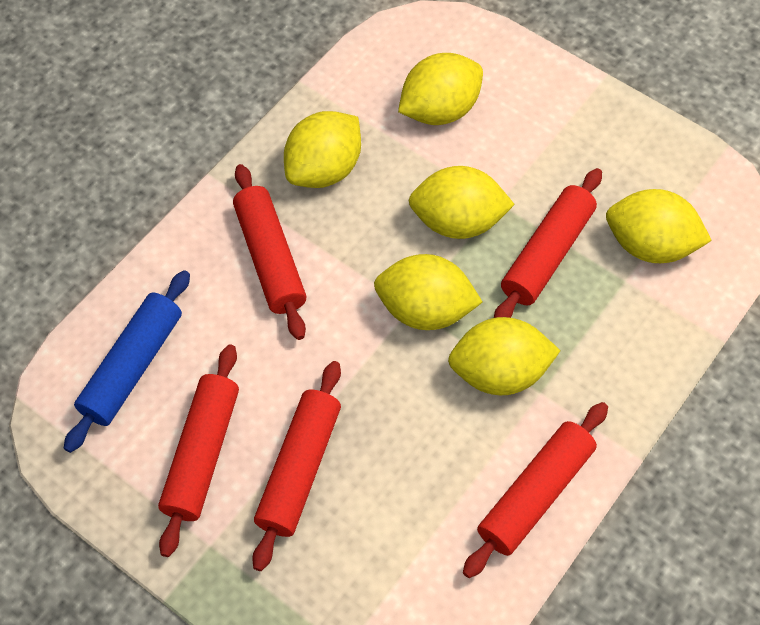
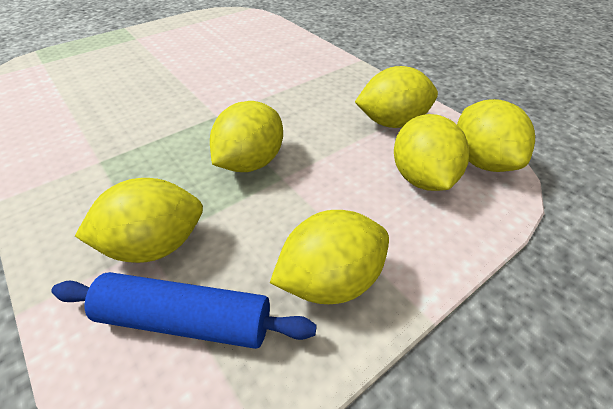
red rolling pin: [158,344,239,557] [233,164,307,340] [252,361,341,571] [463,402,608,578] [494,168,602,318] = 5 -> none = 0

